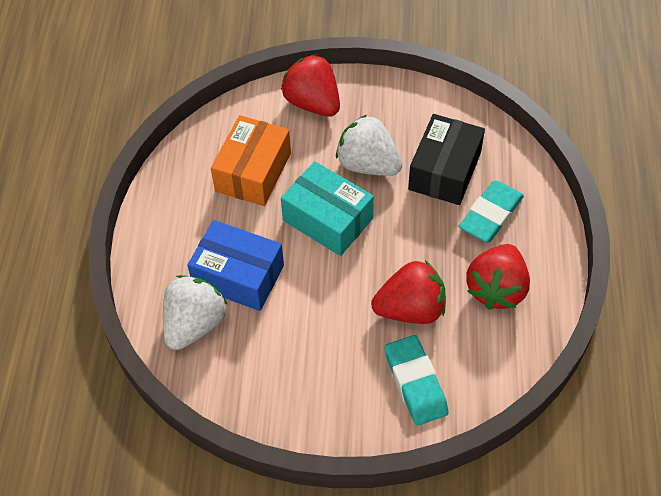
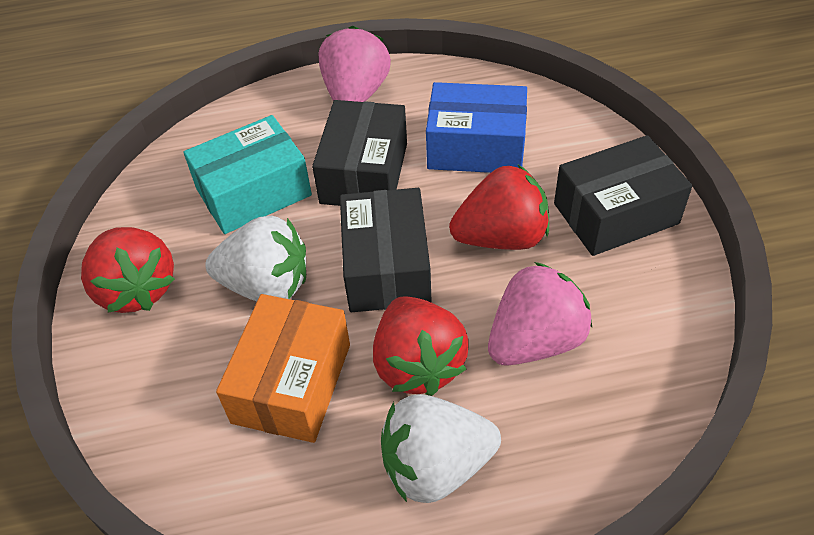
black box: [408,114,485,205] = 1 -> [312,100,407,206] [340,188,432,312] [554,135,692,256] = 3
pink strawberry: none = 0 -> [319,26,391,102] [488,262,592,366] = 2
turquoise eraser: [385,335,449,426] [459,180,524,242] = 2 -> none = 0

